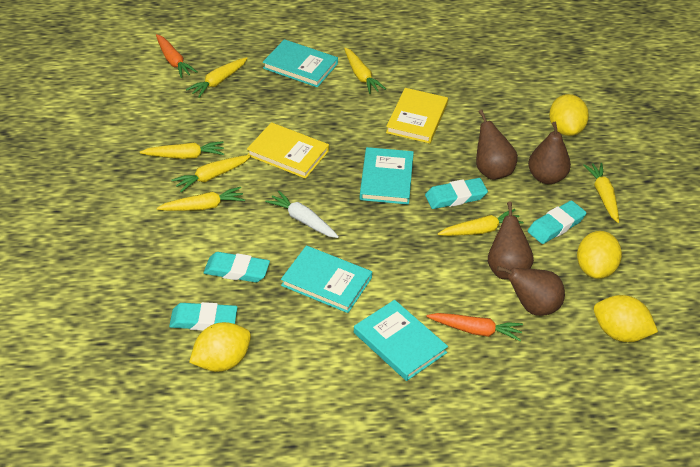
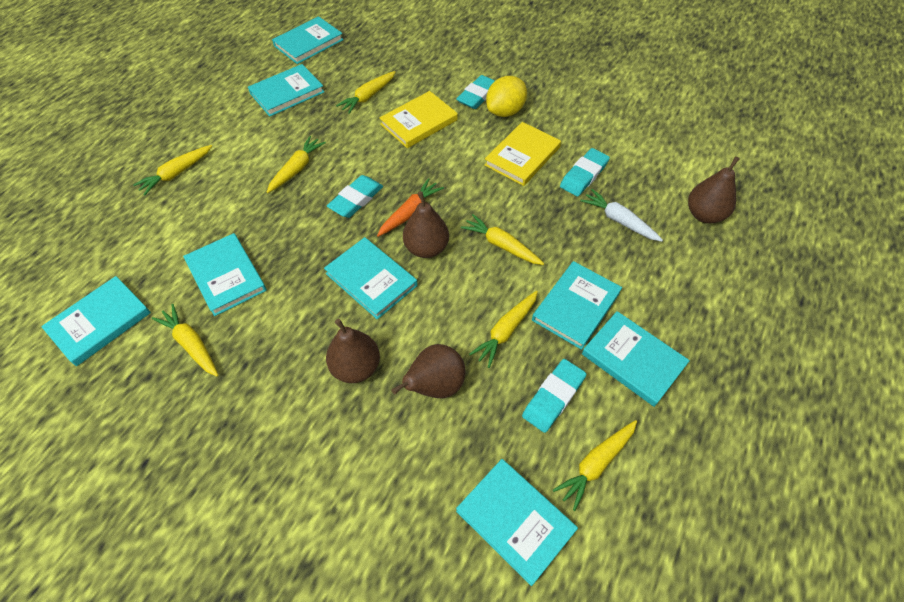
orange carrot: [156,34,197,78] [427,313,523,341] = 2 -> [377,178,444,237] = 1
turquoise book: [263,39,338,87] [281,245,372,313] [354,300,448,381] [360,147,414,205] = 4 -> [41,276,151,366] [183,233,267,316] [248,64,324,117] [272,16,344,64] [324,237,418,320] [456,459,578,586] [532,261,622,350] [582,311,690,407] = 8
yellow lemon: [189,322,251,372] [549,94,589,136] [577,231,622,279] [594,295,658,342] = 4 -> [486,76,527,117] = 1

